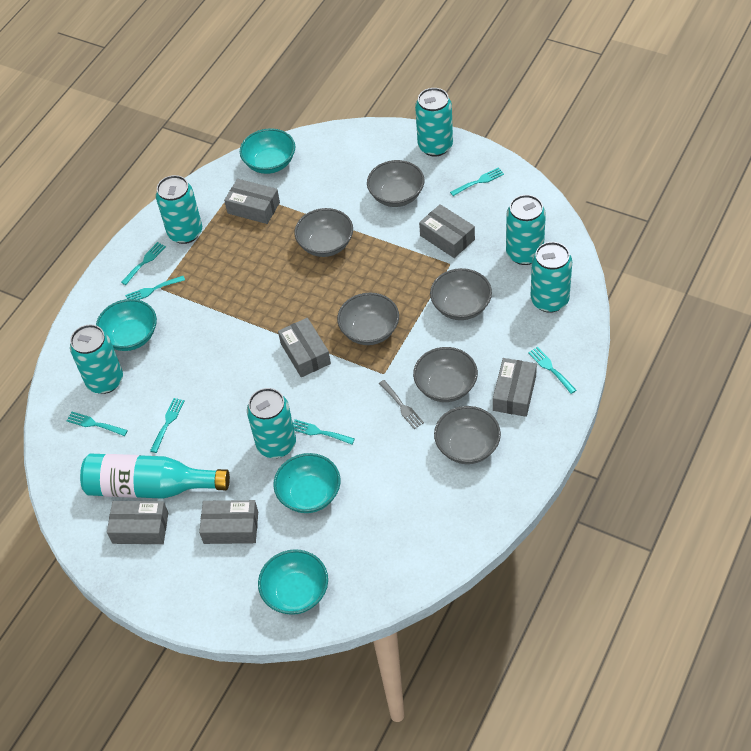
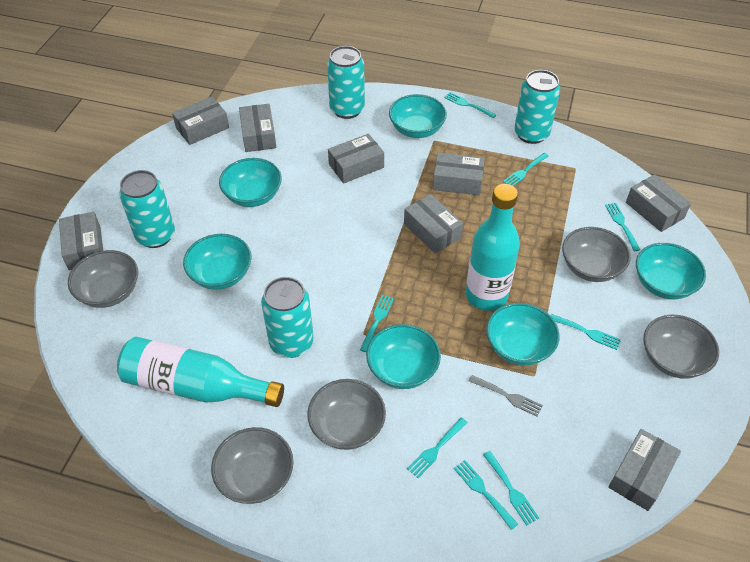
grey bowl: [294,208,353,257] [337,293,399,345] [367,160,424,207] [413,347,478,402] [430,268,492,320] [434,406,501,464] = 6 -> [68,250,138,308] [211,427,293,504] [307,379,386,450] [562,227,631,282] [644,315,719,379] = 5
grey box: [107,501,168,544] [199,500,258,544] [224,179,280,224] [278,318,331,377] [419,204,475,258] [493,358,537,417] = 6 -> [59,211,103,270] [172,96,229,145] [239,104,277,152] [328,134,384,184] [404,194,463,253] [433,152,485,195] [608,429,681,511] [626,174,691,232] = 8
turquoise bottle: [80,453,230,499] = 1 -> [117,337,284,407] [466,184,520,311] = 2
turquoise bowl: [96,299,157,351] [240,128,295,174] [258,549,328,615] [273,453,340,513] = 4 -> [183,234,251,290] [219,158,282,207] [366,324,441,389] [389,94,447,138] [486,303,560,366] [636,243,706,299] = 6
turquoise can: [70,325,123,394] [156,175,202,244] [247,388,296,458] [415,88,453,157] [506,195,546,265] [531,242,572,313] = 6 -> [119,170,175,248] [261,277,314,358] [327,46,365,119] [514,70,560,144] = 4
turquoise fork: [66,412,128,436] [121,242,166,285] [125,276,185,300] [150,398,185,453] [293,419,355,444] [450,167,504,196] [528,347,576,394] = 7 -> [360,295,394,352] [407,417,468,478] [444,92,496,118] [454,460,518,530] [483,451,539,526] [503,153,549,186] [551,314,621,350] [605,203,640,251] = 8

